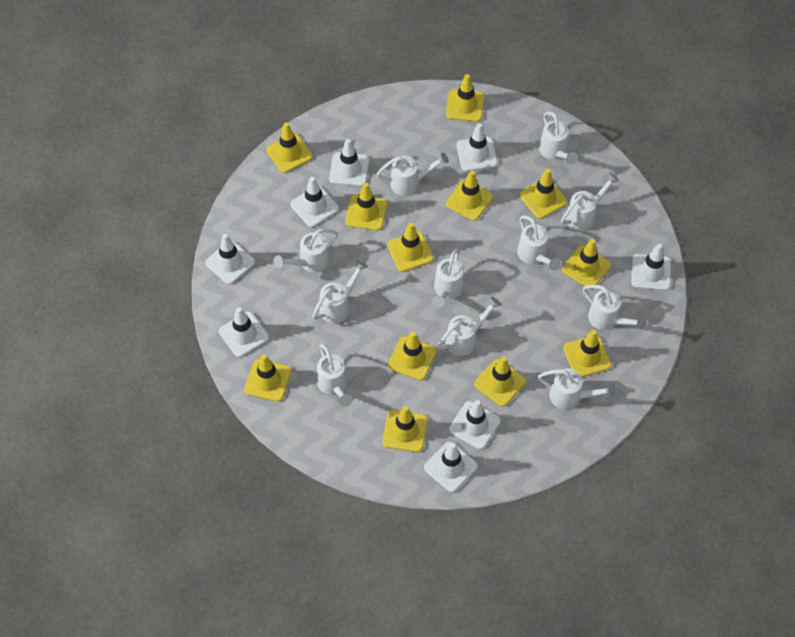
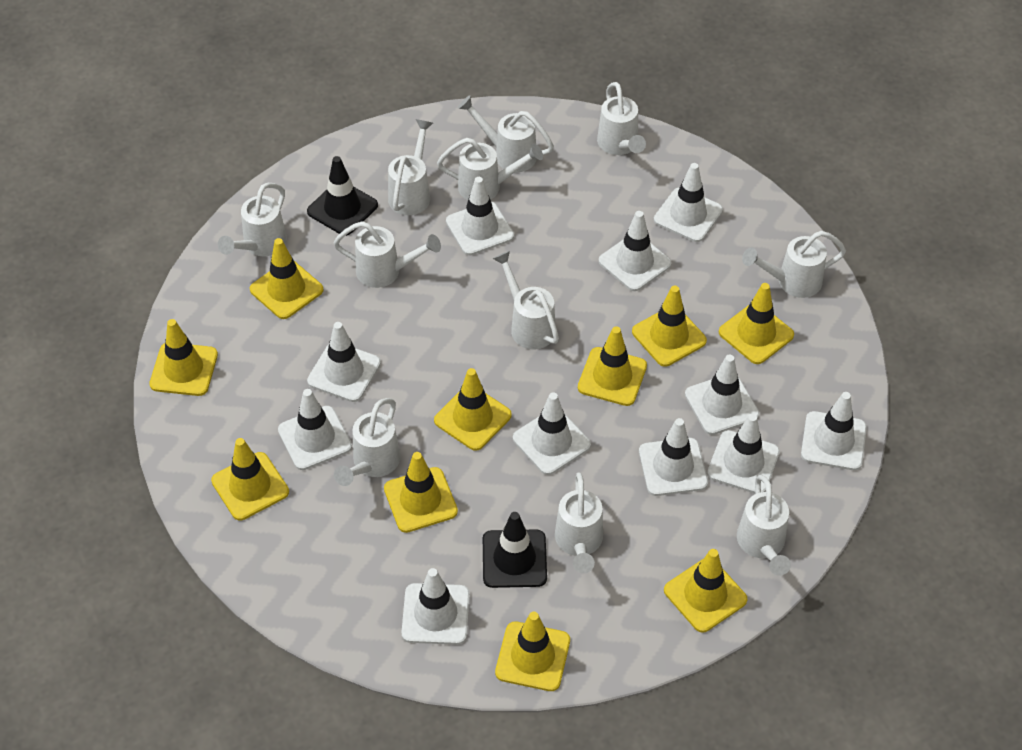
black traffic cone: none = 0 -> [307,156,378,236] [483,512,547,588] = 2
white traffic cone: [205,234,255,284] [219,307,269,357] [291,177,339,227] [329,139,369,186] [424,442,478,492] [449,400,501,449] [456,123,498,171] [631,244,671,291] = 8 -> [278,389,352,470] [307,322,381,402] [401,568,470,645] [446,177,514,255] [513,392,591,475] [599,211,672,291] [639,418,708,496] [654,163,723,242] [685,354,759,435] [707,414,780,494] [801,392,867,470] = 11
yellow traffic cone: [244,354,292,402] [266,122,313,173] [345,183,387,231] [382,406,428,452] [387,223,434,272] [388,332,437,381] [446,74,485,122] [446,170,493,221] [474,356,526,406] [519,168,568,219] [562,239,611,289] [563,330,612,377] = 12 -> [149,319,218,396] [211,438,289,520] [250,238,324,319] [384,452,458,533] [434,368,512,451] [495,612,570,691] [578,326,647,406] [632,286,707,367] [664,549,748,632] [719,283,794,364] = 10

